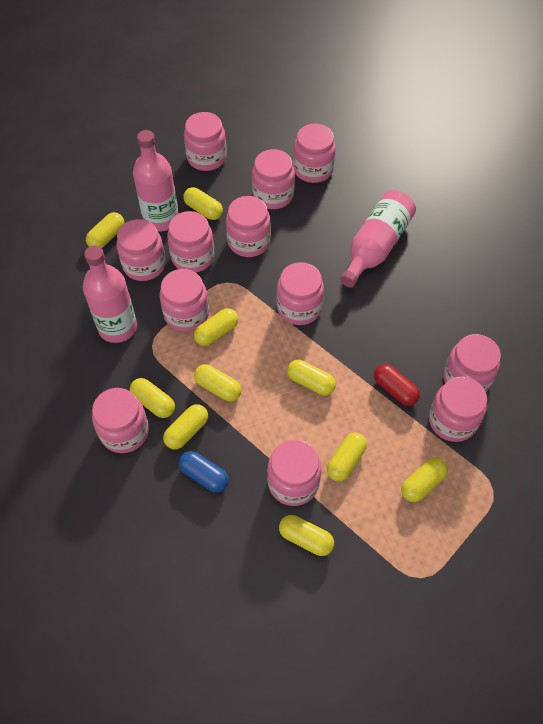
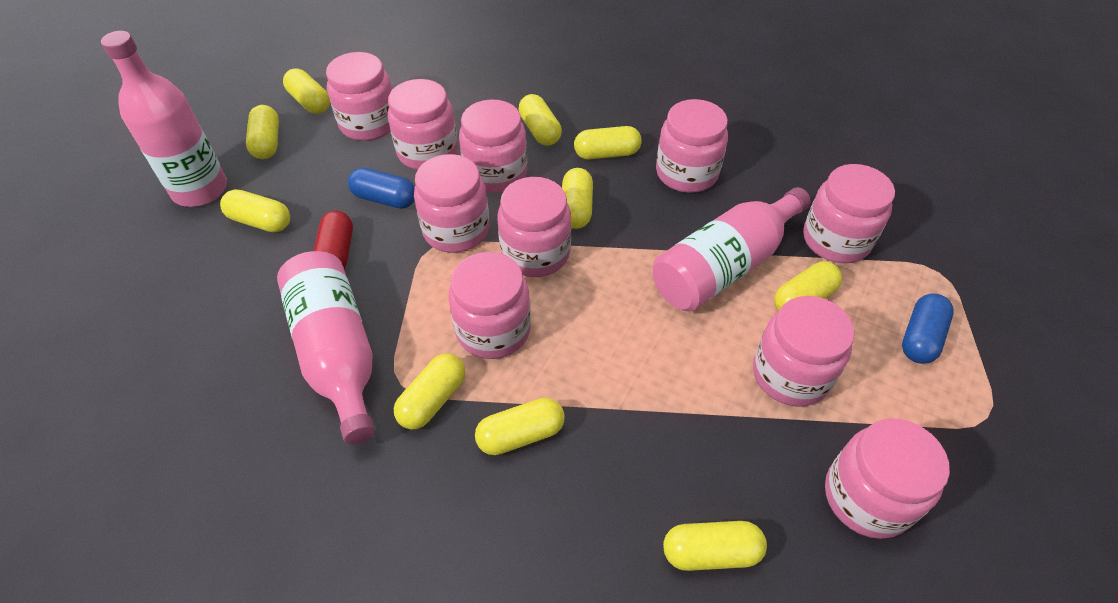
blue capsule: [179,451,229,492] = 1 -> [348,168,415,208] [902,293,954,364] = 2
pink jar: [92,388,149,453] [117,219,166,281] [160,269,209,332] [167,211,214,272] [184,112,227,171] [226,196,271,257] [252,149,295,209] [267,440,321,506] [277,262,324,325] [293,124,336,183] [429,377,487,442] [443,334,501,392] = 12 -> [326,52,393,141] [388,79,458,170] [414,154,489,253] [448,252,531,359] [459,99,527,193] [497,177,571,277] [656,99,728,193] [753,296,855,406] [803,164,895,263] [825,419,950,539] = 10

